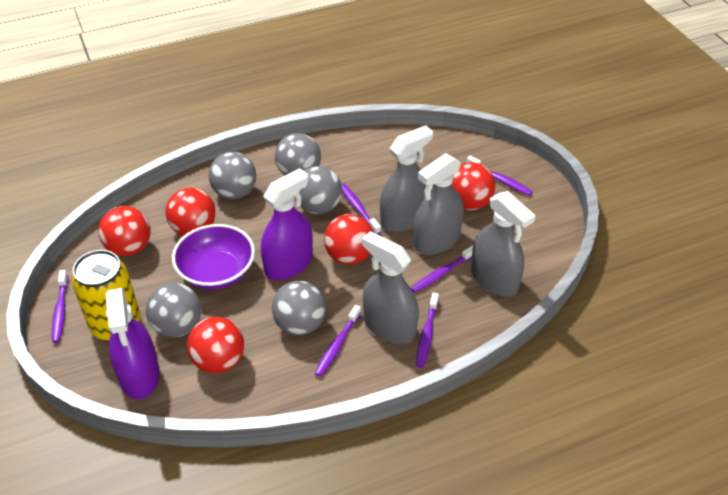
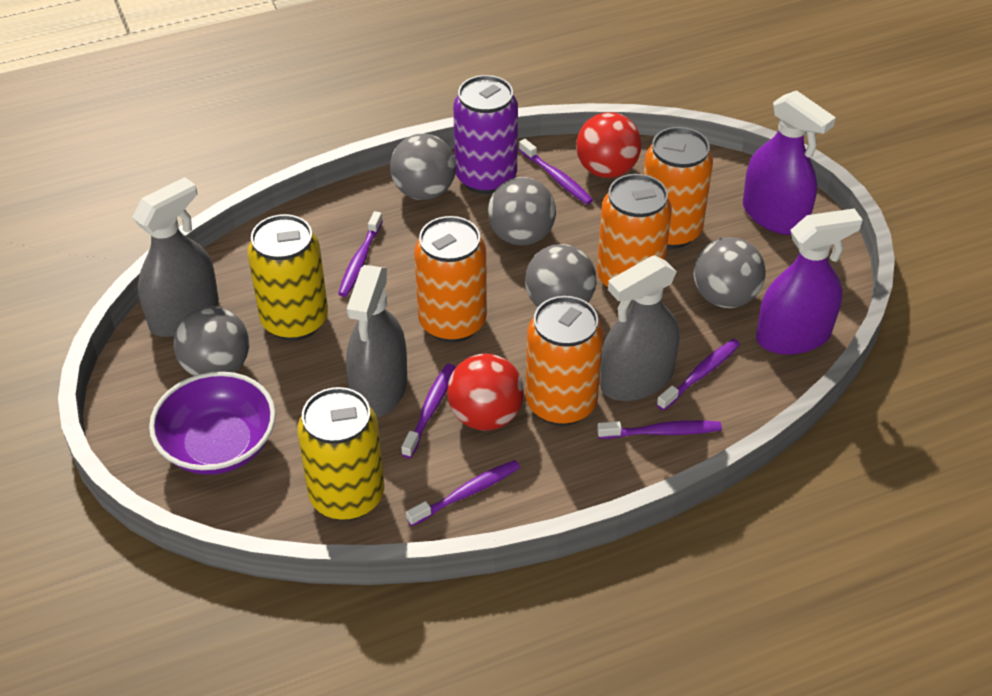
grey spray bottle: [362,231,419,344] [380,125,433,232] [414,153,464,255] [471,191,536,297] = 4 -> [132,177,219,337] [346,265,407,417] [600,255,680,401] = 3
orange can: none = 0 -> [414,216,487,342] [526,296,603,426] [597,174,672,288] [644,127,713,249] = 4
purple can: none = 0 -> [453,75,518,194] = 1
red ball: [99,206,151,256] [166,188,216,236] [187,317,244,373] [324,214,373,265] [452,162,495,210] = 5 -> [447,354,524,431] [576,112,641,178] = 2
yellow can: [72,250,141,341] = 1 -> [247,214,328,341] [297,387,384,521] = 2

